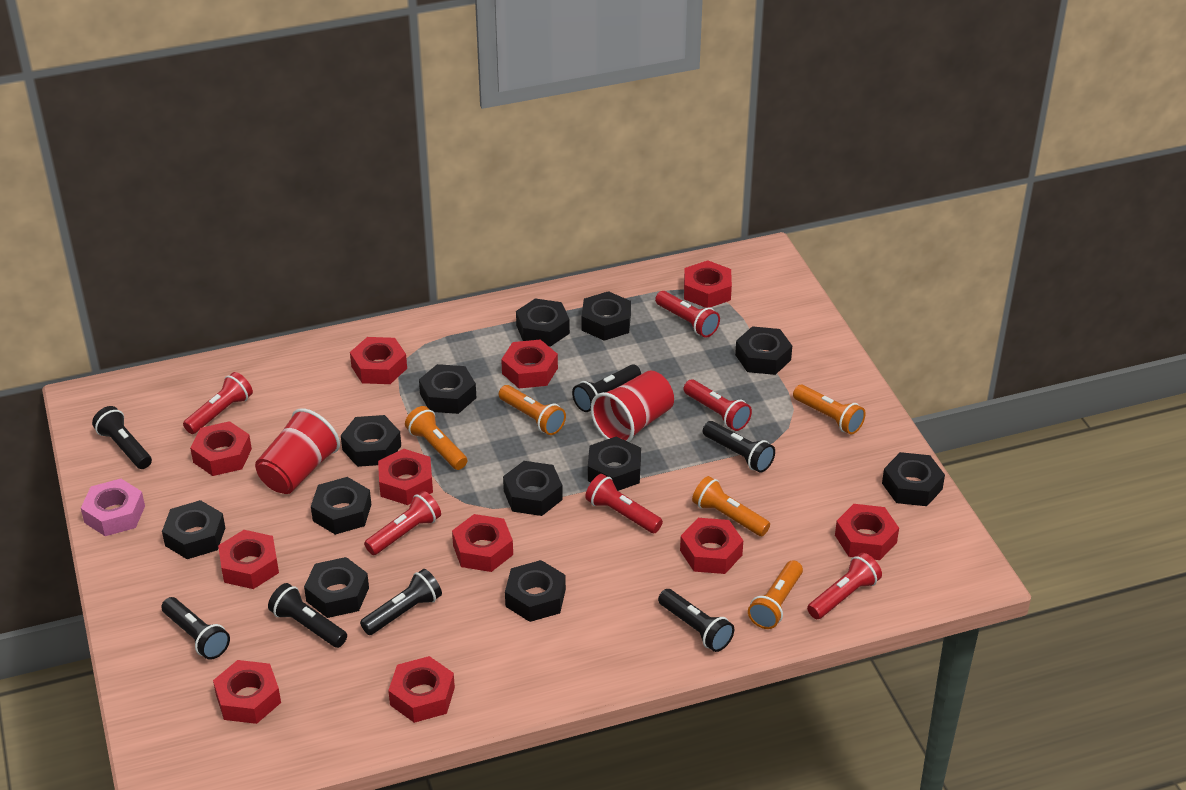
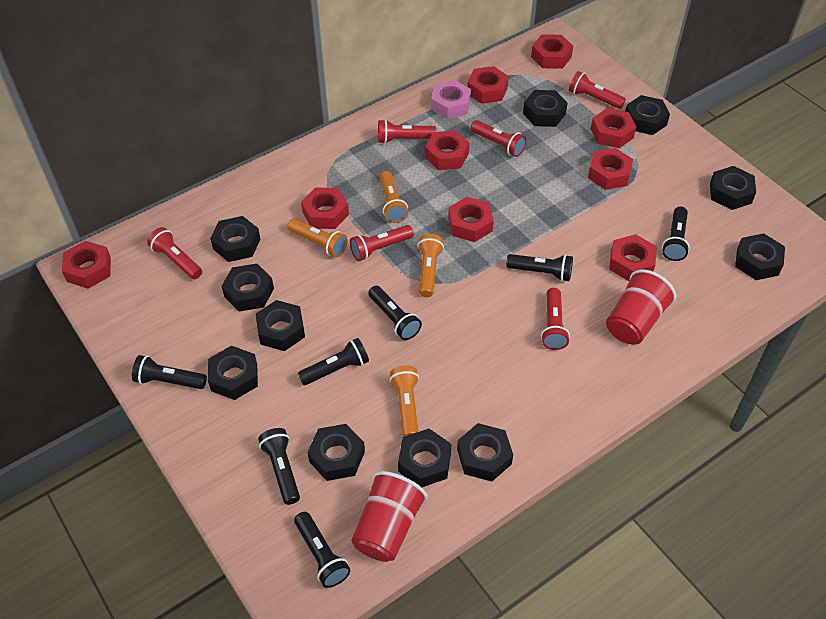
black nut: [162,500,225,559] [304,557,369,618] [311,477,371,535] [341,415,401,467] [419,364,476,414] [503,461,563,516] [505,560,566,622] [516,298,570,347] [582,291,631,341] [588,437,641,491] [735,326,792,375] [882,452,945,506] = 12 -> [208,346,258,400] [210,216,260,262] [222,264,274,311] [256,300,305,351] [307,424,365,481] [398,429,452,487] [457,423,513,482] [523,90,568,127] [625,95,670,135] [710,166,756,210] [735,233,785,280] = 11
orange flashlight: [405,406,467,470] [499,385,566,435] [692,476,770,536] [748,560,803,629] [793,385,866,434] = 5 -> [287,218,348,258] [379,171,408,223] [390,365,419,437] [417,234,444,297] = 4
red nut: [190,421,252,476] [213,660,281,724] [218,530,279,589] [350,337,407,384] [378,449,433,505] [388,656,455,723] [452,514,513,572] [501,339,558,389] [680,518,743,574] [684,260,732,308] [835,504,899,560] = 11 -> [62,241,111,289] [301,187,349,229] [425,130,470,170] [448,197,494,242] [467,66,509,104] [531,35,573,69] [588,148,633,190] [591,108,636,148] [609,234,657,281] = 9

